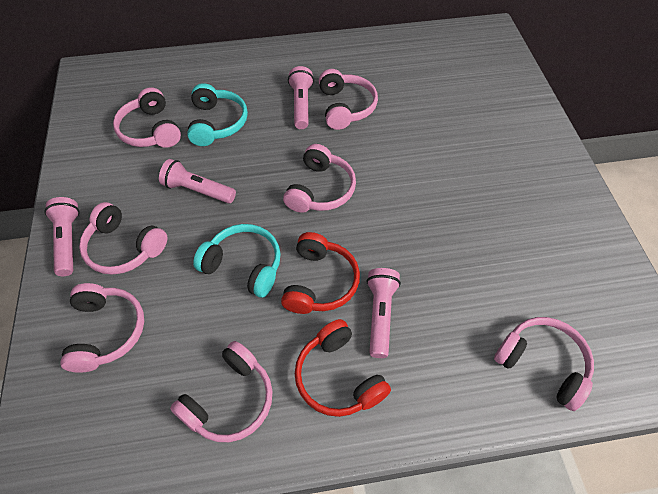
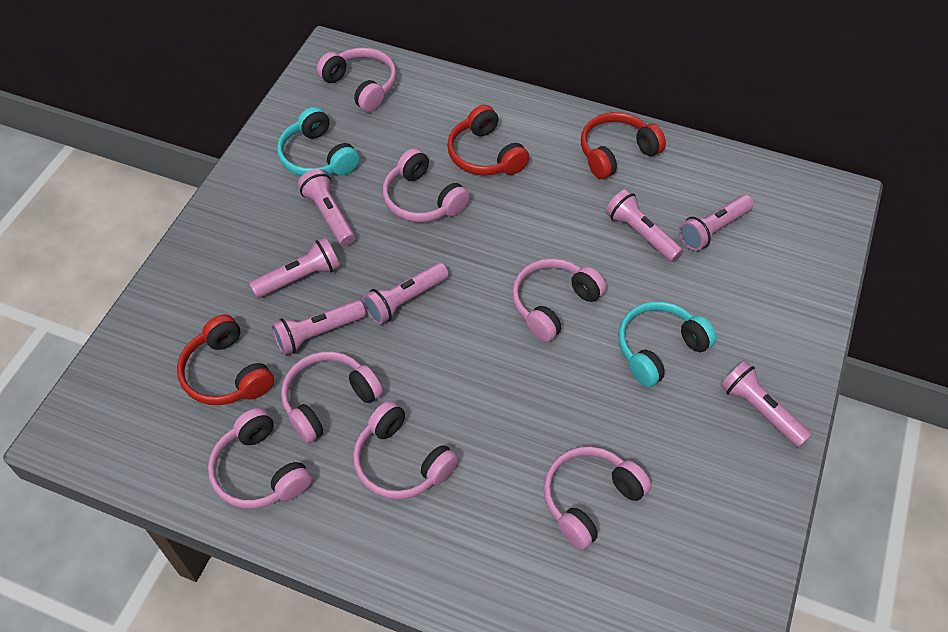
pink flashlight: [44,197,80,276] [159,159,236,204] [288,66,314,129] [366,268,401,358] = 4 -> [249,238,340,298] [272,300,366,356] [298,169,355,246] [363,263,449,325] [605,189,683,262] [679,195,754,251] [720,361,812,447] = 7
red headphones: [281,232,360,314] [295,319,391,417] = 2 -> [177,314,274,405] [447,105,530,176] [581,112,666,179] = 3

